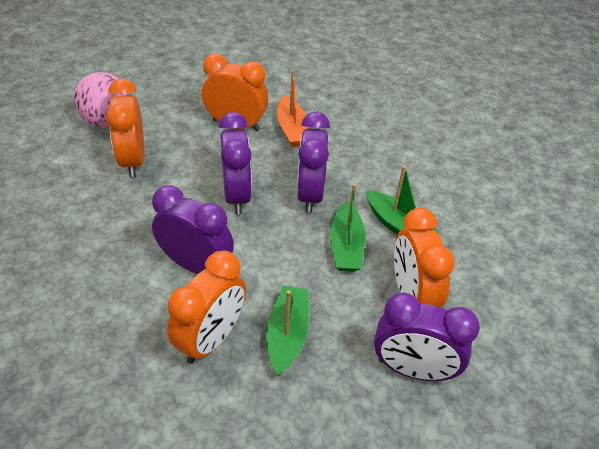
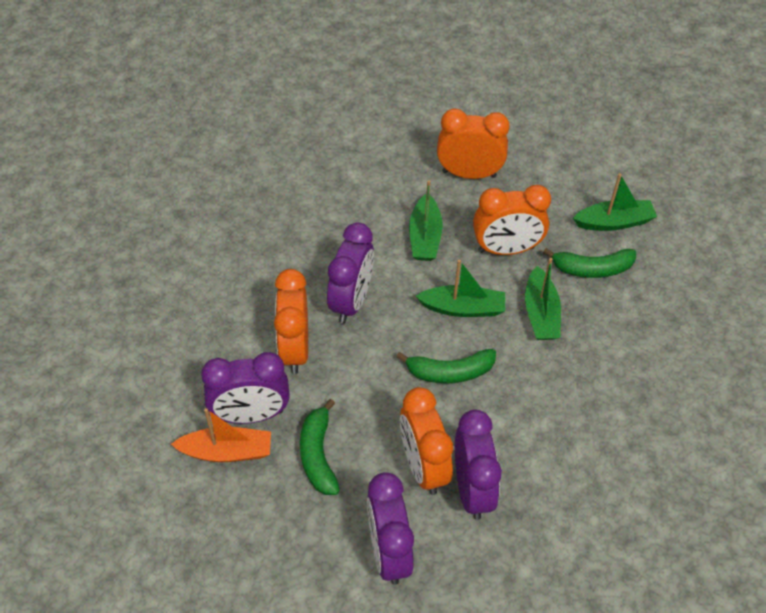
green banana: none = 0 -> [300,399,340,495] [396,349,496,384] [543,248,636,278] = 3
green boat: [266,286,309,375] [330,184,366,272] [366,166,440,235] = 3 -> [409,180,443,261] [416,260,505,317] [525,258,561,340] [573,173,657,231] = 4
pink ball: [73,72,130,128] = 1 -> none = 0

